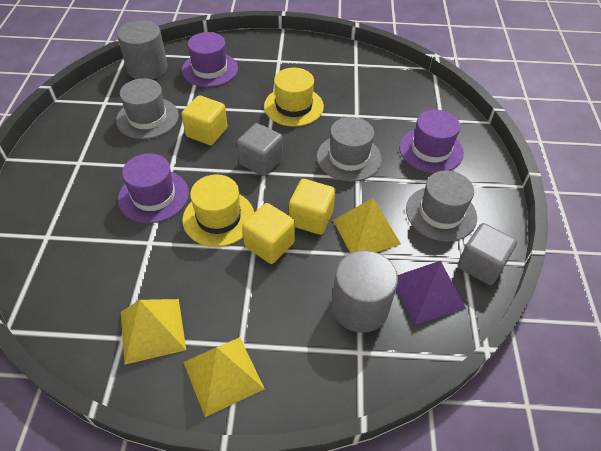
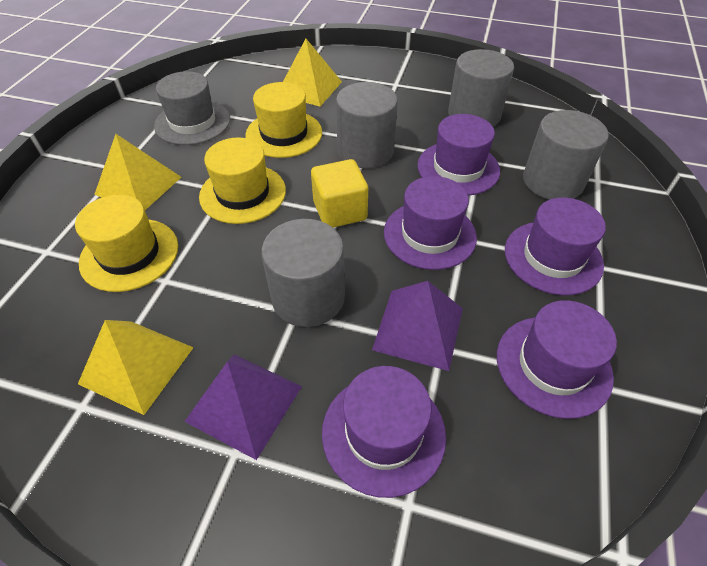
grey cube: [237,123,283,176] [457,223,517,285] = 2 -> none = 0
grey cylinder: [117,20,167,79] [331,250,398,333] = 2 -> [261,219,345,327] [336,82,398,168] [448,49,514,127] [523,110,609,200] = 4
grey hat: [116,78,179,139] [317,117,382,182] [406,170,477,242] = 3 -> [154,71,230,145] = 1
purple hat: [118,153,189,223] [182,32,238,87] [399,110,464,173] = 3 -> [322,366,446,498] [384,176,477,270] [417,114,500,196] [497,300,617,419] [505,197,606,295] = 5
purple pyramid: [397,261,466,324] = 1 -> [184,354,302,460] [372,281,463,371] = 2
yellow cube: [181,95,227,145] [242,203,295,264] [289,179,335,235] = 3 -> [311,159,368,228] = 1
yellow hat: [182,175,254,247] [264,68,324,127] = 2 -> [75,195,178,292] [199,137,286,224] [245,82,322,158] = 3

